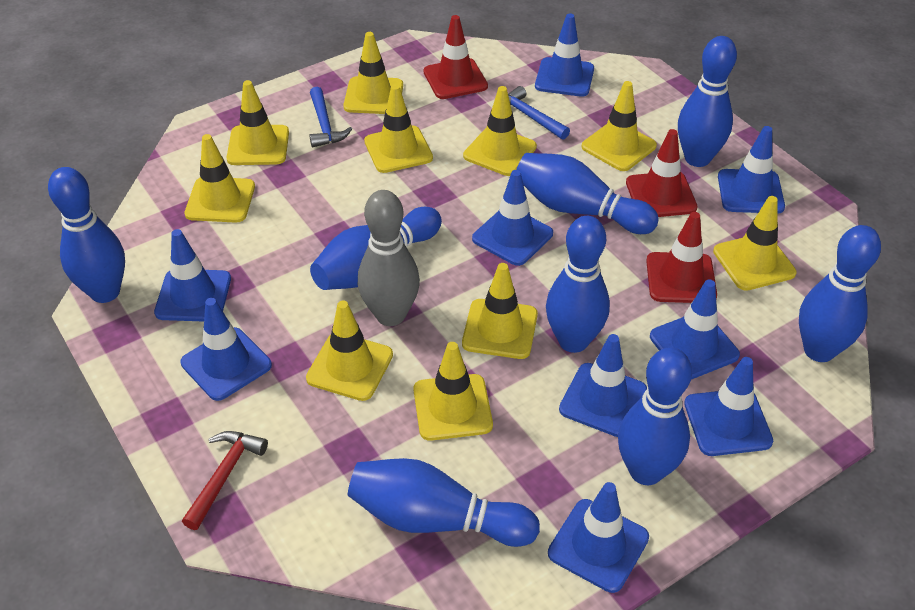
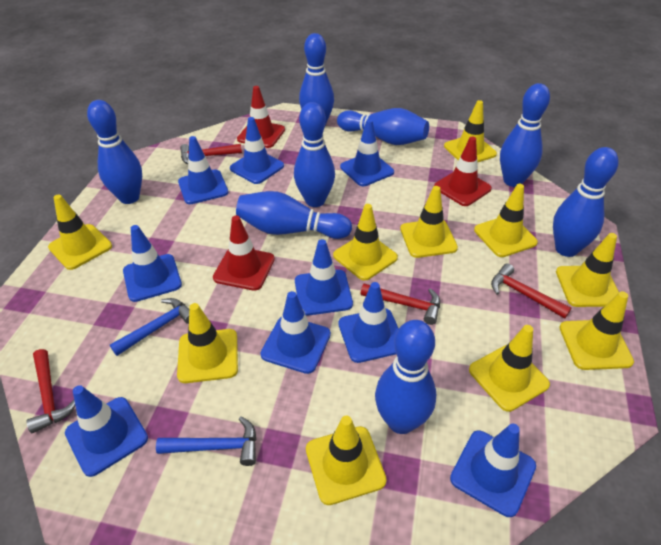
grey bowling pin: [358,190,420,326] = 1 -> none = 0
red hammer: [182,431,268,530] = 1 -> [27,349,75,433] [180,144,242,164] [360,284,440,325] [491,263,571,319] = 4

